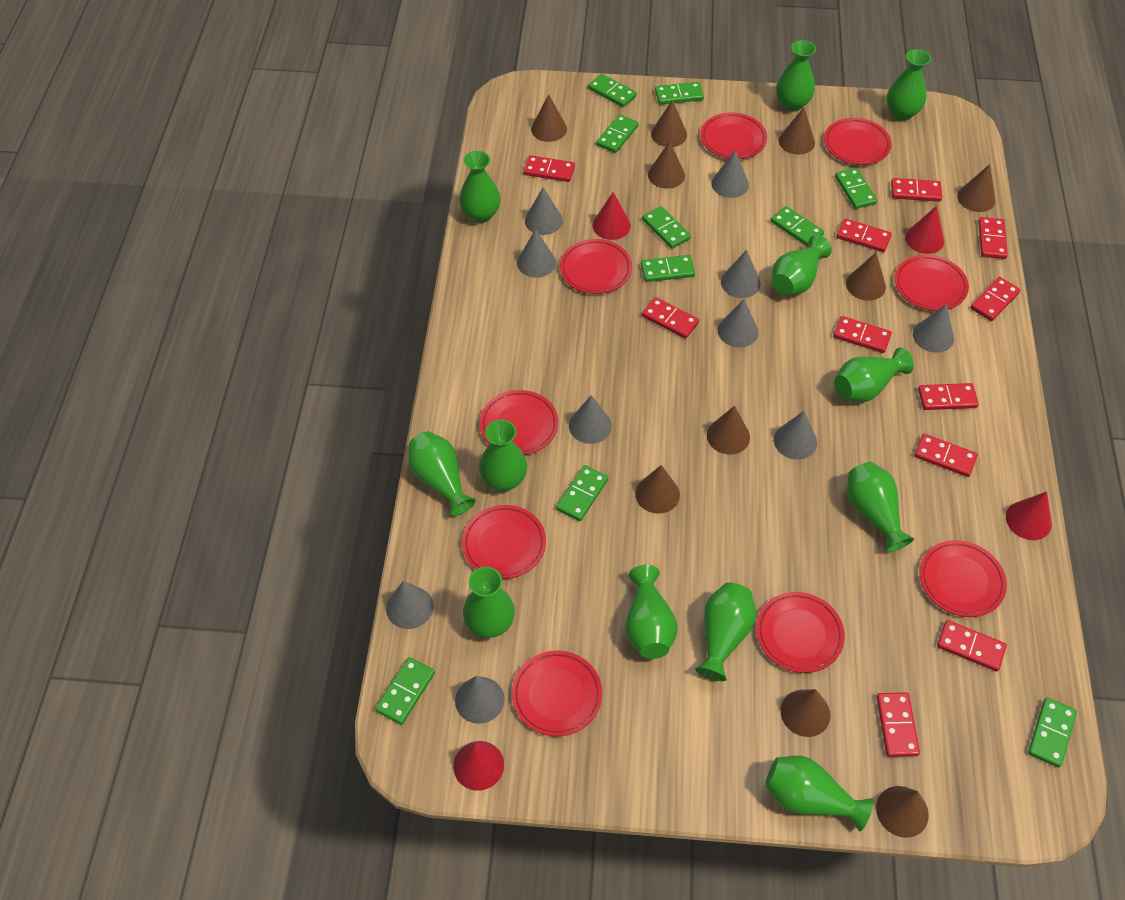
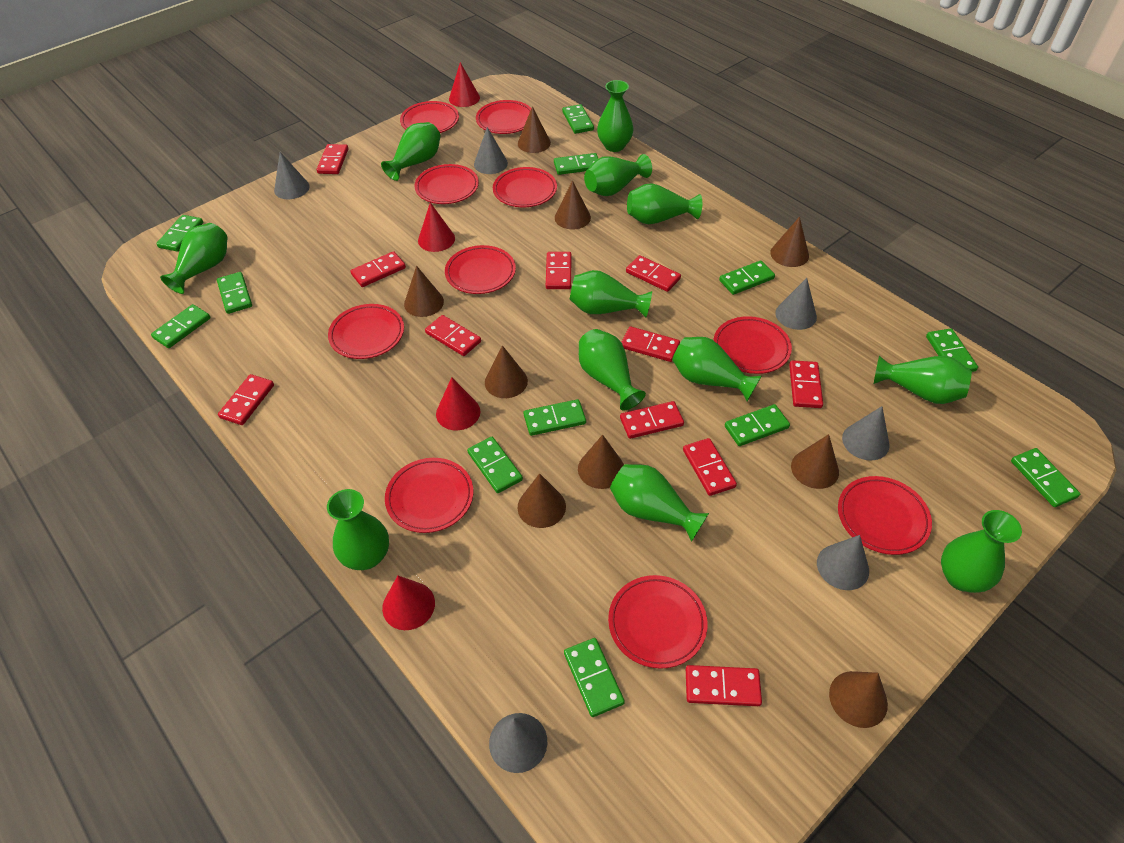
brown cone: [531,94,567,142] [635,465,680,514] [648,141,685,189] [651,100,687,147] [707,406,750,454] [779,107,815,155] [781,689,830,737] [846,253,886,301] [876,786,929,838] [957,164,996,212] = 10 -> [404,266,444,317] [485,345,528,398] [518,106,551,153] [518,473,566,528] [555,180,591,229] [578,435,624,489] [770,217,809,267] [791,434,839,489] [829,671,888,728] = 9
green domino: [375,657,435,725] [556,465,608,521] [588,74,637,107] [596,114,639,153] [641,255,695,282] [642,206,691,249] [655,82,704,105] [770,206,824,247] [835,168,877,209] [1028,698,1077,768] = 10 -> [151,304,210,348] [156,215,203,252] [217,272,252,314] [467,437,523,493] [523,399,586,436] [554,153,599,175] [562,104,594,134] [564,638,625,717] [719,261,775,295] [725,404,790,446] [926,328,978,372] [1011,448,1080,507] = 12
grey cone: [386,581,433,629] [455,676,505,724] [517,229,556,278] [525,187,563,235] [569,395,612,444] [711,150,749,198] [718,299,758,348] [721,250,760,298] [774,411,817,459] [913,304,954,353] = 10 -> [274,152,310,199] [474,127,508,174] [489,713,547,773] [775,278,817,330] [817,535,869,590] [842,406,890,460] = 6
red plate: [462,505,546,579] [479,390,558,455] [512,651,602,736] [560,239,632,294] [700,112,767,159] [756,592,845,673] [824,118,891,165] [895,255,969,311] [920,540,1007,617] = 9 -> [328,304,404,359] [385,458,473,533] [400,101,459,133] [414,164,479,204] [445,245,516,294] [476,100,531,134] [493,167,557,207] [608,575,707,669] [713,316,792,374] [838,476,932,555] = 10

